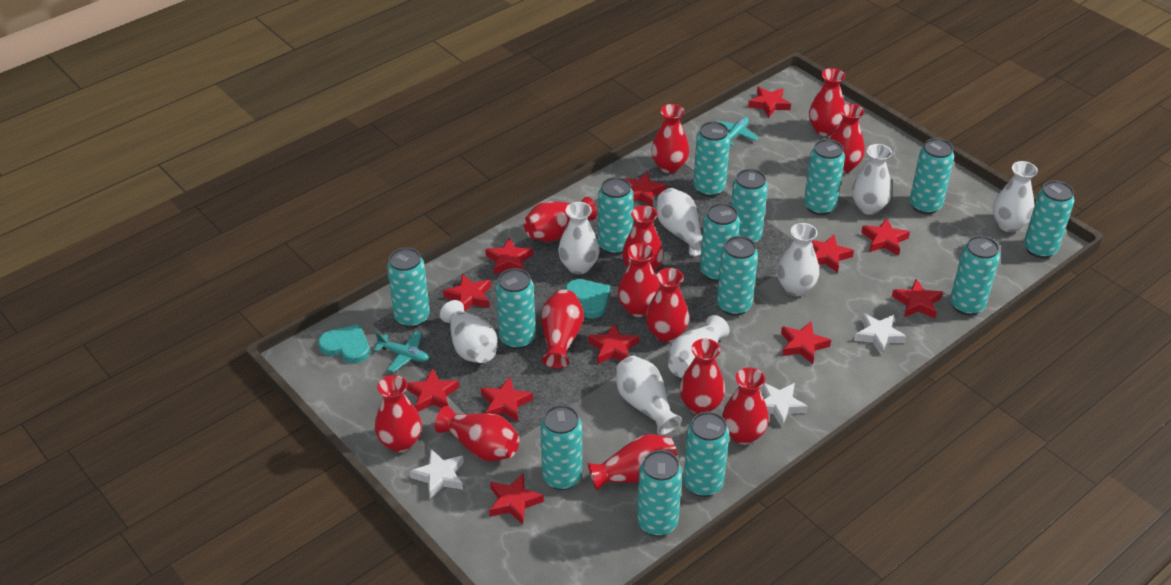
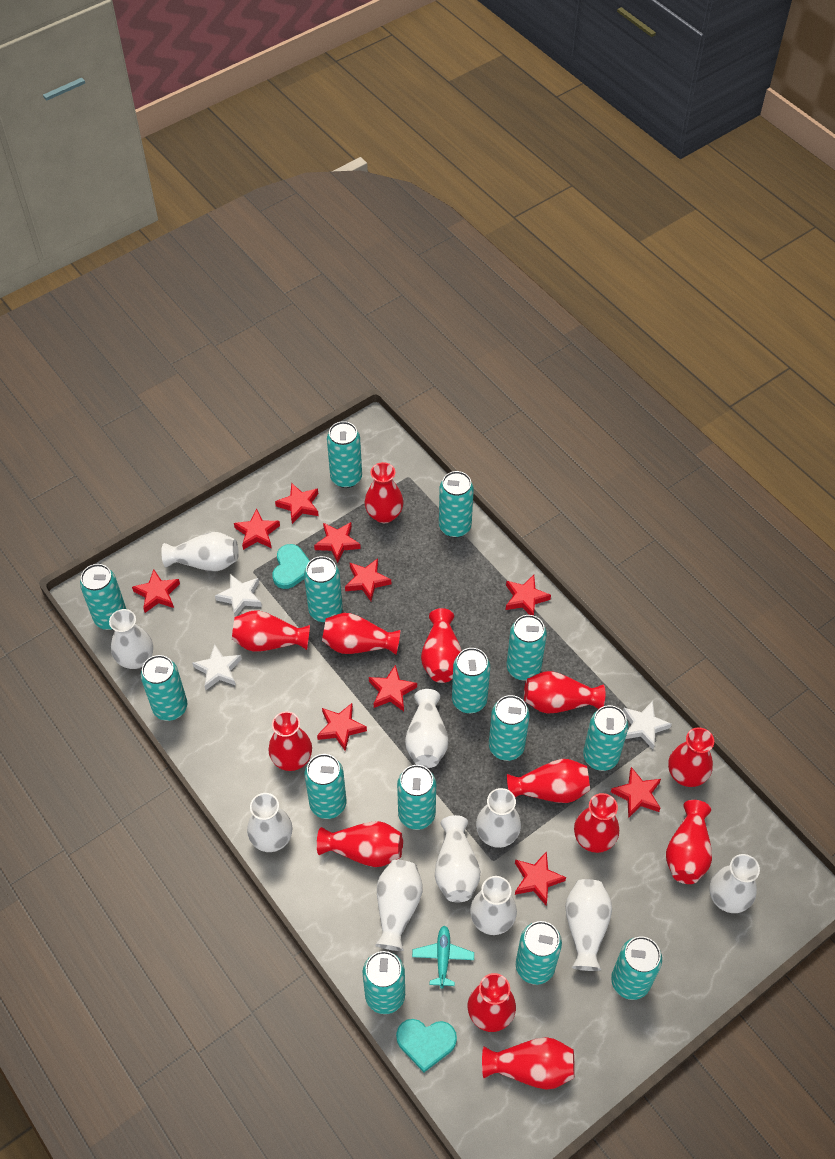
red star: [407,368,459,412] [443,274,491,311] [481,377,533,422] [485,237,533,275] [489,474,544,525] [588,323,639,364] [624,172,666,207] [748,87,791,118] [781,322,831,364] [812,235,854,273] [861,218,910,256] [892,279,943,319] = 12 -> [132,569,180,613] [234,509,280,550] [275,483,319,524] [314,522,361,563] [317,703,367,751] [345,558,391,601] [369,665,417,711] [506,575,551,615] [515,851,566,905] [611,767,661,818] = 10
turquoise plane: [373,331,429,372] [716,117,759,146] = 2 -> [412,925,474,989] = 1
white vase: [440,300,497,363] [558,202,599,274] [616,356,682,435] [656,188,702,256] [668,315,730,378] [777,223,819,296] [852,144,892,215] [993,161,1038,232] = 8 -> [109,609,153,669] [161,532,239,572] [247,793,293,852] [375,860,423,951] [405,689,449,768] [435,815,480,903] [470,876,517,935] [476,788,521,848] [565,879,612,971] [709,854,760,913] = 10

